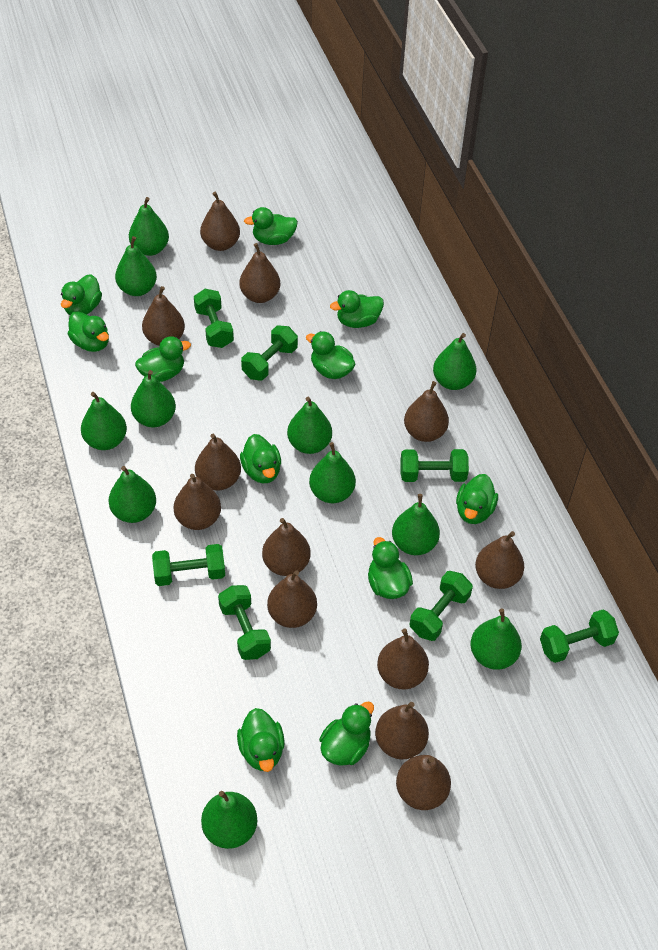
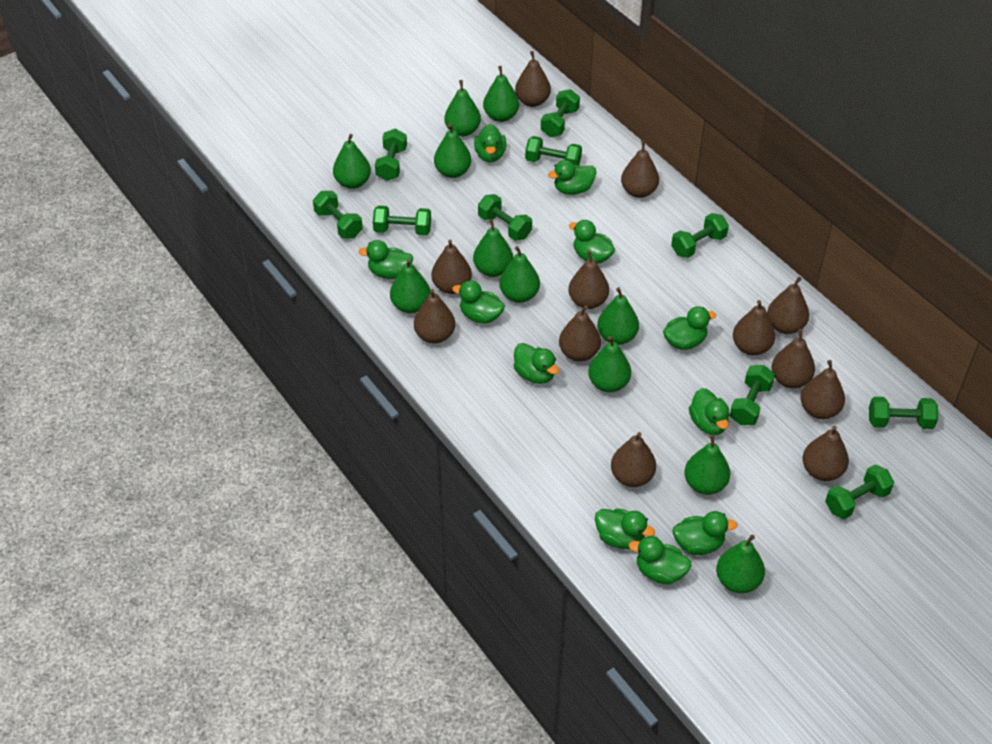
green dumbbell: [152,544,225,586] [194,289,234,348] [218,585,271,660] [241,325,298,381] [400,449,469,482] [410,571,473,641] [540,610,619,663] = 7 -> [313,191,363,239] [373,205,431,236] [375,129,407,181] [478,194,532,241] [525,136,582,165] [541,89,580,137] [671,213,729,258] [730,365,775,425] [825,465,894,519] [869,397,938,429] = 10

